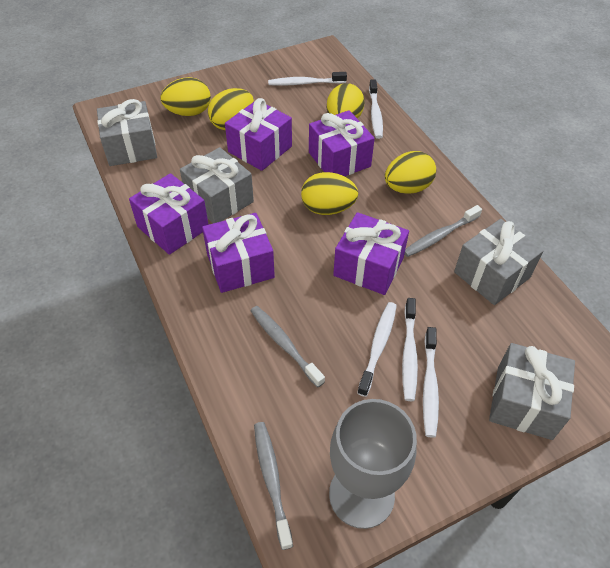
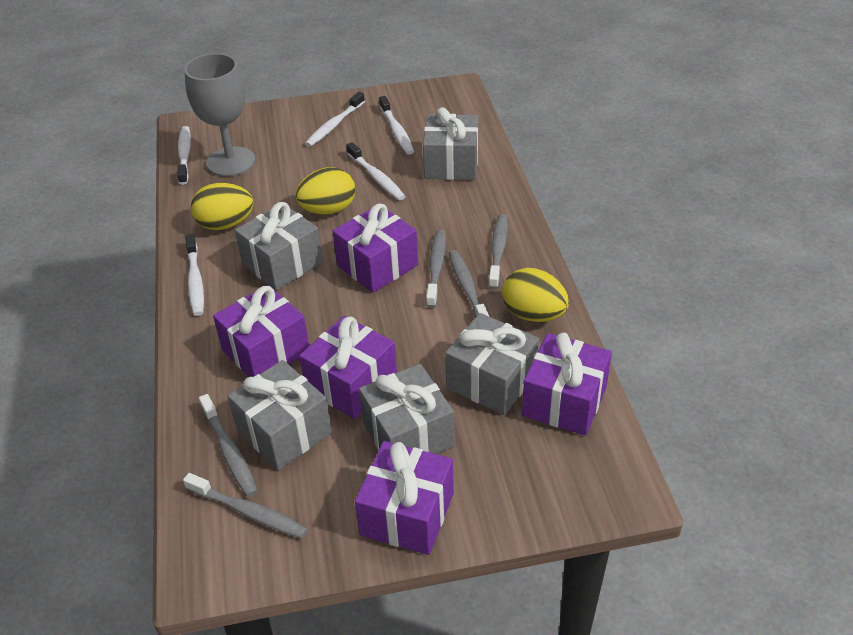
grey gift: [97,99,157,166] [180,147,254,223] [454,219,544,305] [489,343,575,440] = 4 -> [227,360,332,470] [235,202,323,291] [359,364,455,454] [423,107,478,180] [445,313,539,415] = 5
grey toothbrush: [251,306,325,388] [254,422,293,550] [404,205,482,257] = 3 -> [183,473,308,538] [199,394,258,497] [426,230,446,308] [449,250,490,317] [488,214,508,289] = 5
yellow egg: [161,77,211,116] [208,88,254,130] [301,172,358,215] [327,83,364,119] [385,151,436,194] = 5 -> [191,183,254,230] [295,167,355,215] [502,268,569,322] = 3

